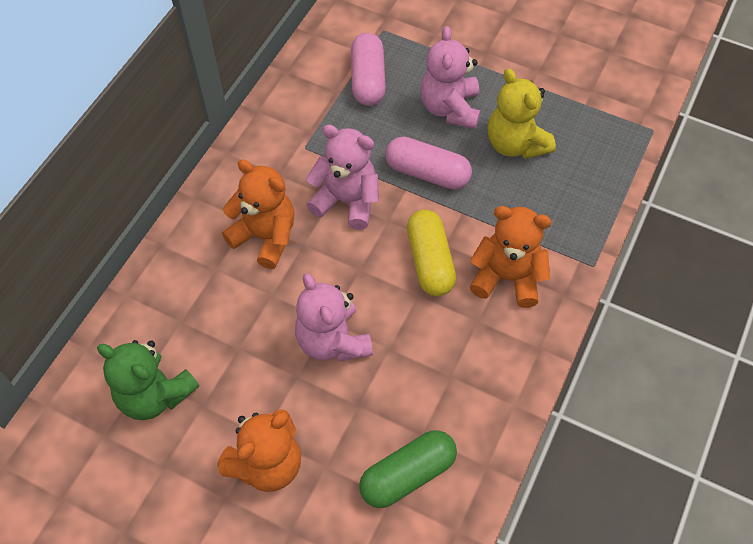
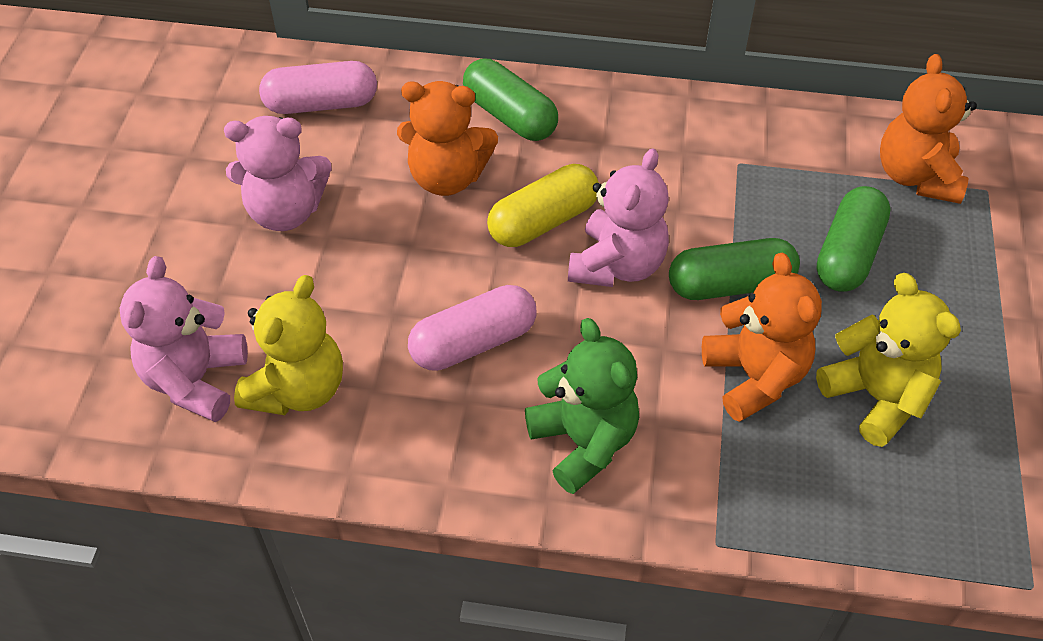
green capsule: [359,430,457,508] = 1 -> [463,59,558,141] [669,238,800,300] [816,186,891,291] = 3
yellow teddy bear: [488,69,556,159] = 1 -> [234,275,343,415] [816,273,961,447] = 2

